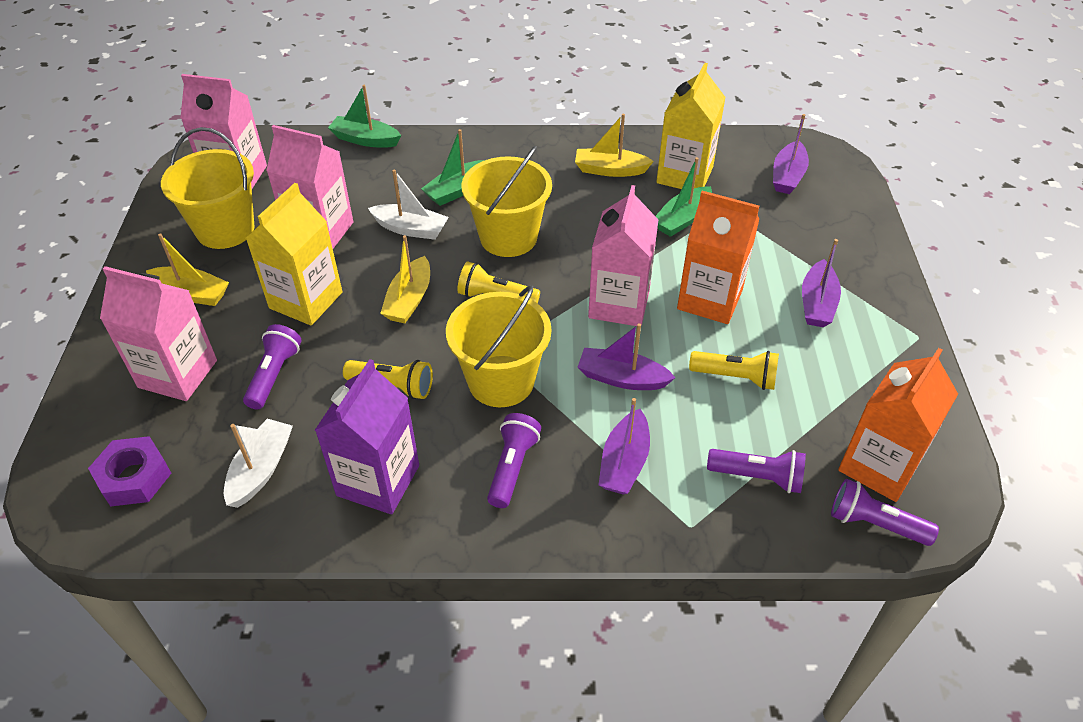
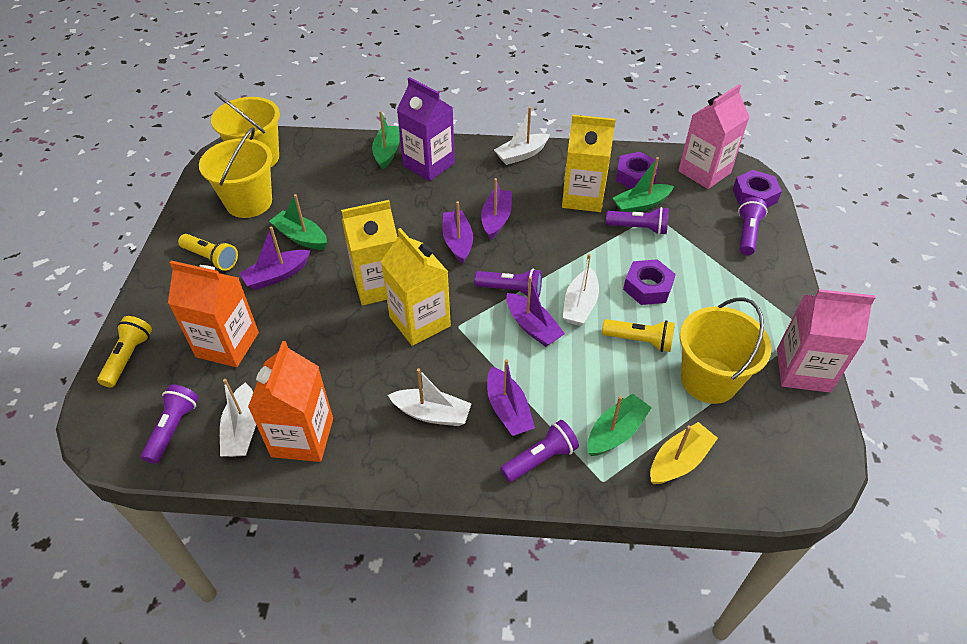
green boat: [328,85,401,147] [421,129,485,206] [656,157,712,237] = 3 -> [269,194,327,250] [372,111,400,170] [587,394,652,456] [613,157,674,212] = 4
pink carton: [100,266,217,401] [181,74,267,189] [266,125,353,248] [588,185,658,326] = 4 -> [678,84,749,189] [777,289,876,393] = 2
purple boat: [578,323,675,390] [599,398,650,495] [773,114,809,194] [802,239,841,327] = 4 -> [239,227,310,290] [443,201,473,264] [481,178,512,240] [487,359,535,436] [506,276,565,347] = 5
purple flashlight: [243,324,301,409] [487,413,541,508] [707,449,806,493] [831,479,939,546] = 4 -> [141,384,199,464] [474,269,542,298] [500,420,579,482] [606,207,669,235] [738,197,767,255] = 5
purple nut: [88,436,171,506] = 1 -> [616,152,658,189] [623,259,676,305] [733,170,782,208] = 3
white boat: [224,419,293,508] [368,169,449,240] = 2 -> [220,379,256,457] [388,369,472,426] [494,107,550,165] [563,254,599,326] = 4
yellow boat: [146,233,229,306] [380,235,430,323] [575,114,654,177] = 3 -> [650,422,718,484] = 1
yellow carton: [246,183,343,325] [656,63,726,189] = 2 -> [341,200,397,305] [381,228,451,346] [562,115,616,212] = 3

